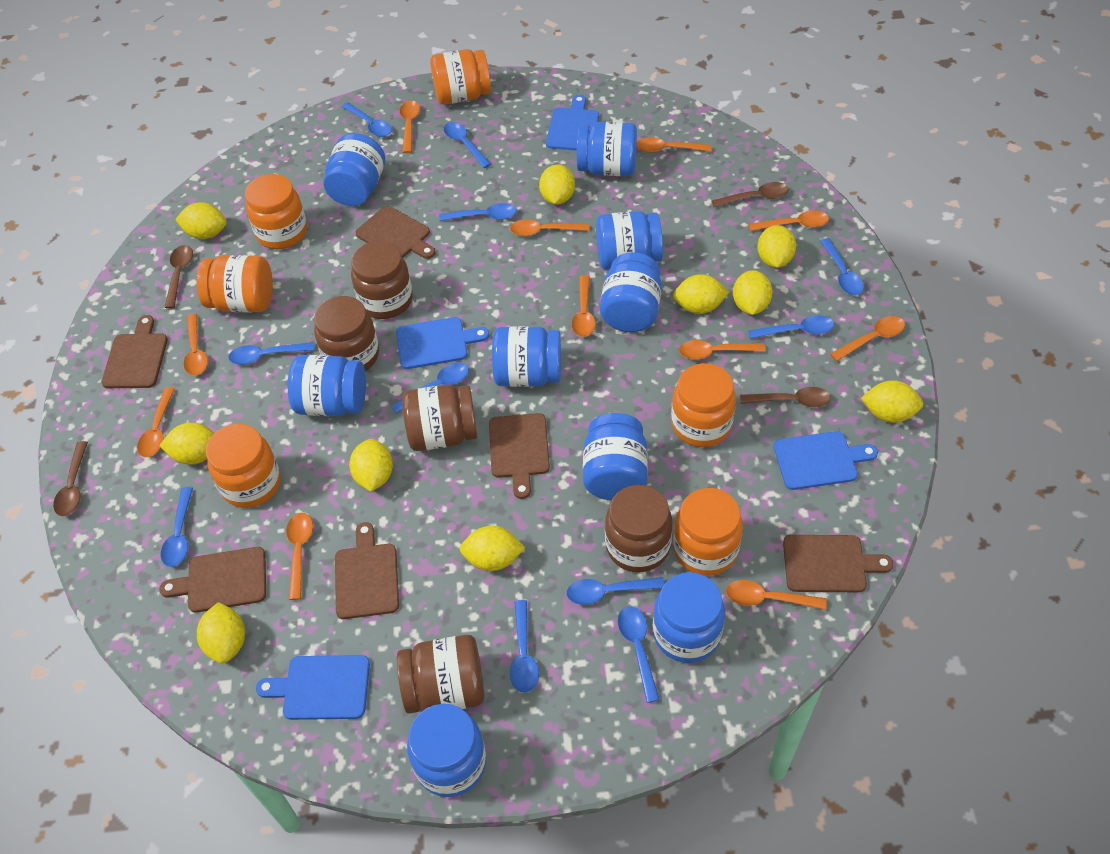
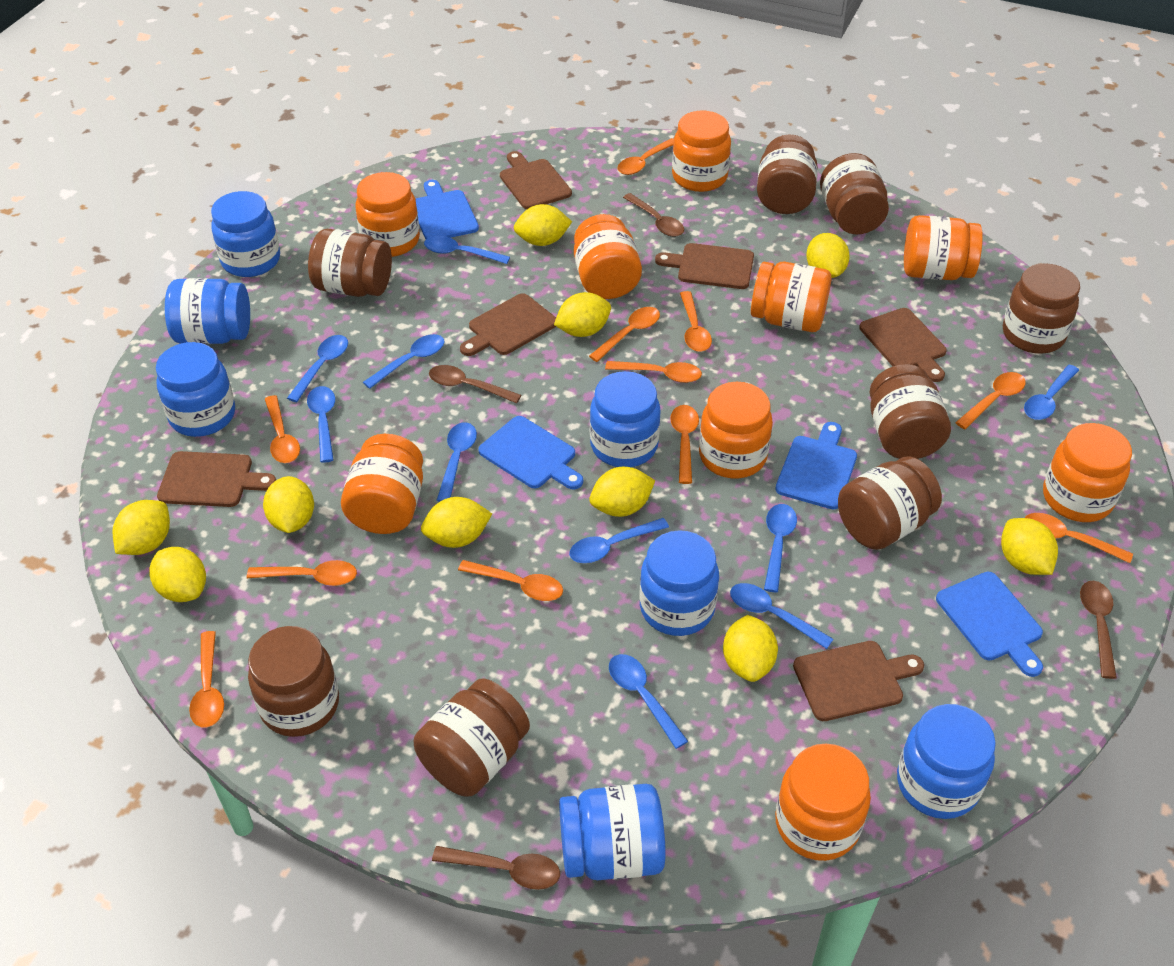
blue jar: [288,355,366,416] [323,133,385,206] [407,704,486,797] [492,326,561,387] [577,122,637,176] [583,413,648,500] [596,211,663,270] [600,252,662,332] [653,572,725,663] = 9 -> [156,342,235,437] [165,278,250,344] [211,191,280,277] [559,784,666,880] [590,371,661,467] [639,530,719,636] [897,704,996,819] = 7
blue spoon: [161,487,193,567] [228,342,314,365] [342,102,392,137] [391,363,469,413] [439,203,517,221] [444,122,491,168] [510,600,539,693] [566,577,665,605] [618,606,660,703] [748,315,834,339] [820,238,864,295] = 11 -> [287,335,348,402] [307,386,335,463] [363,334,445,389] [424,236,510,264] [437,422,477,502] [569,518,669,563] [609,654,688,749] [730,583,833,649] [764,504,797,592] [1024,364,1079,420] = 10
brown jar: [314,296,379,371] [351,241,413,319] [397,635,484,714] [402,385,477,451] [605,485,672,572] = 5 -> [248,626,339,737] [308,229,392,297] [414,679,530,796] [757,134,818,214] [820,153,889,234] [838,456,942,550] [870,364,951,459] [1003,263,1080,354] = 8
orange jar: [197,255,273,313] [206,424,281,508] [245,174,307,249] [430,49,491,105] [671,363,736,447] [673,488,743,576] = 6 -> [341,434,423,534] [355,172,420,257] [574,214,642,299] [672,111,731,192] [699,382,773,478] [751,262,831,332] [775,744,871,861] [904,215,983,280] [1043,423,1132,522] = 9

